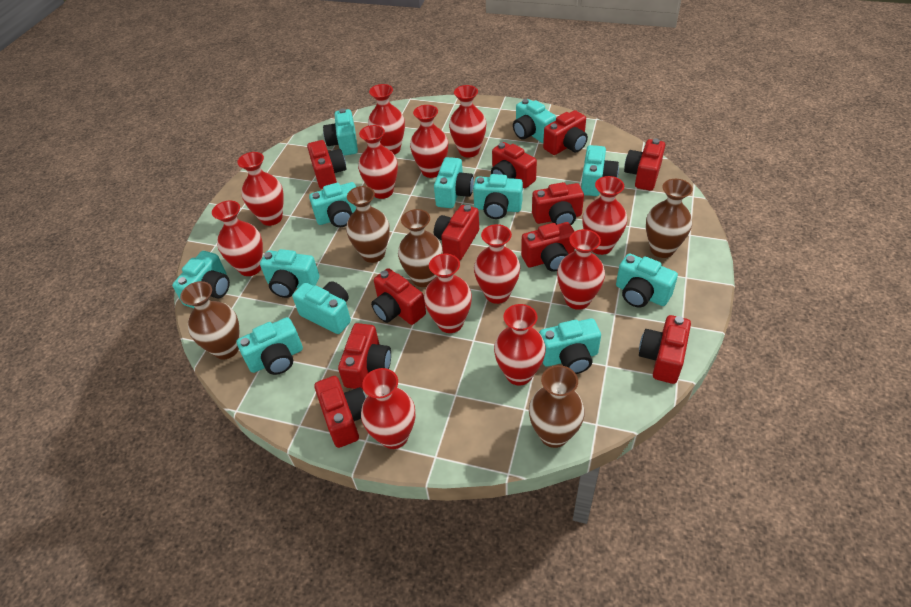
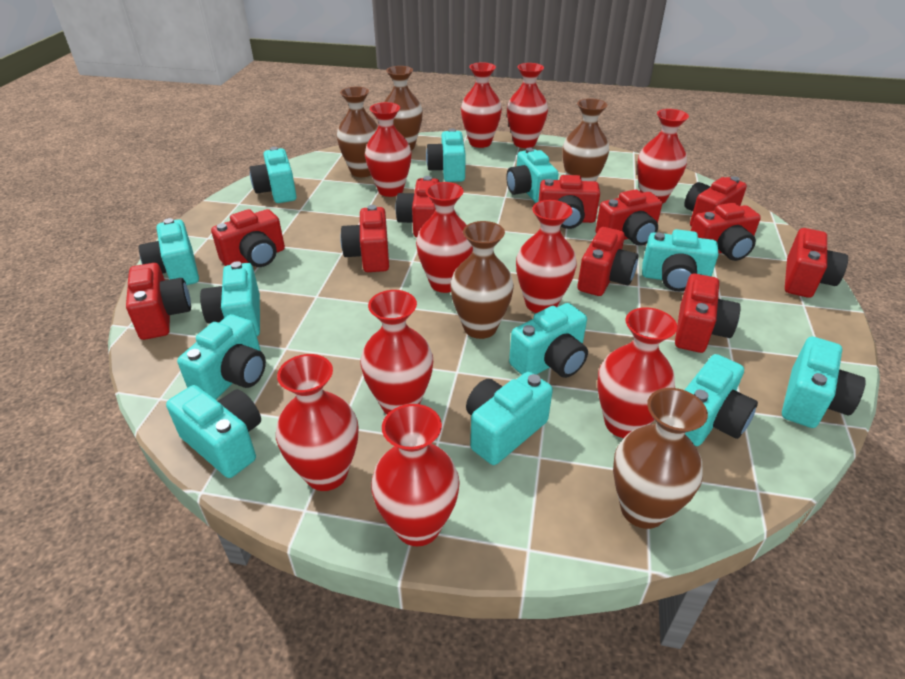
red vase: [212,201,263,276] [237,152,284,226] [358,125,398,199] [361,368,415,449] [368,84,405,155] [410,105,448,178] [424,254,472,333] [449,85,486,158] [474,224,520,304] [494,304,546,385] [557,229,605,310] [582,176,627,255] = 12 -> [276,354,358,491] [360,290,433,414] [365,102,412,197] [371,404,460,546] [416,182,473,293] [461,62,502,148] [507,63,548,148] [516,200,577,313] [597,307,677,438] [637,109,689,204] = 10

